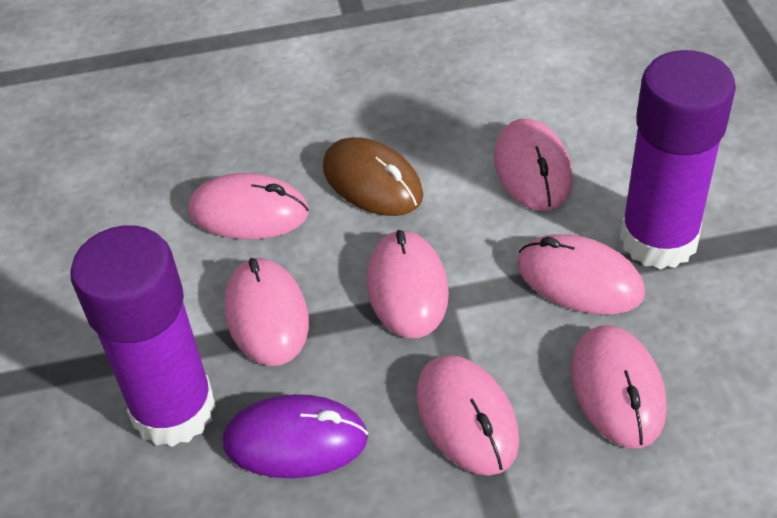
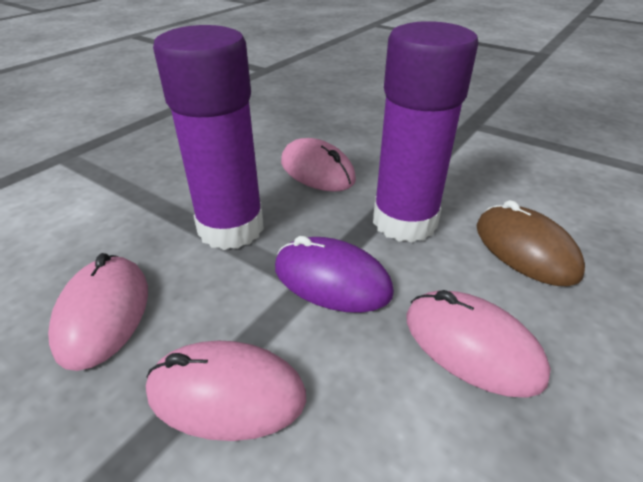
pink mouse: [188,173,309,239] [224,258,309,366] [367,230,449,338] [416,355,519,476] [494,119,573,211] [517,234,645,315] [571,326,667,448] = 7 -> [48,253,148,371] [146,341,306,441] [281,138,356,192] [407,290,551,398] = 4

